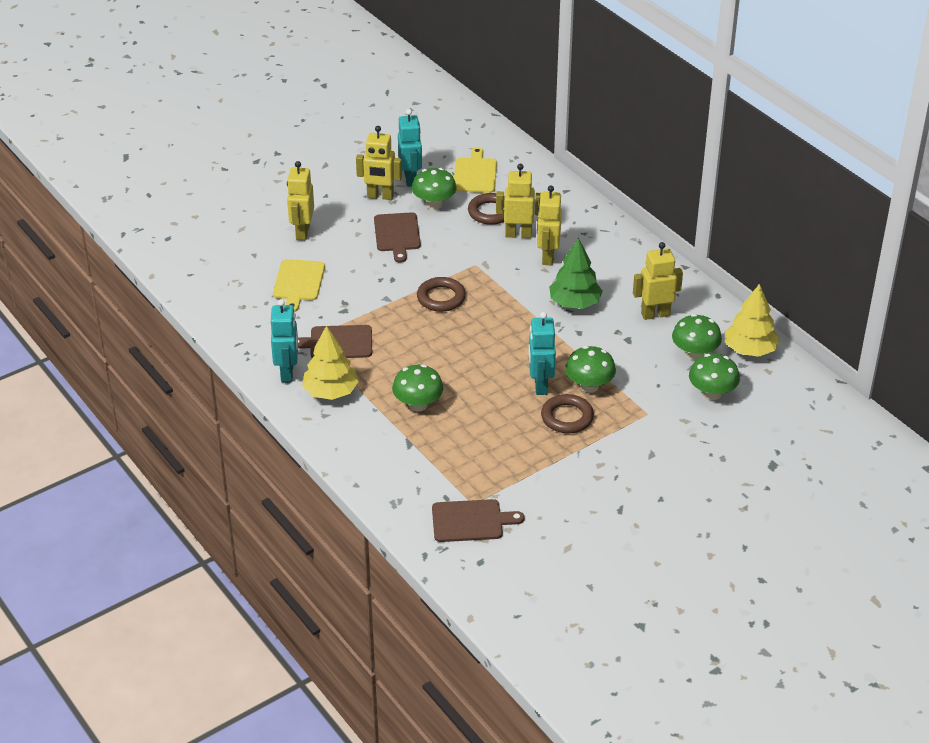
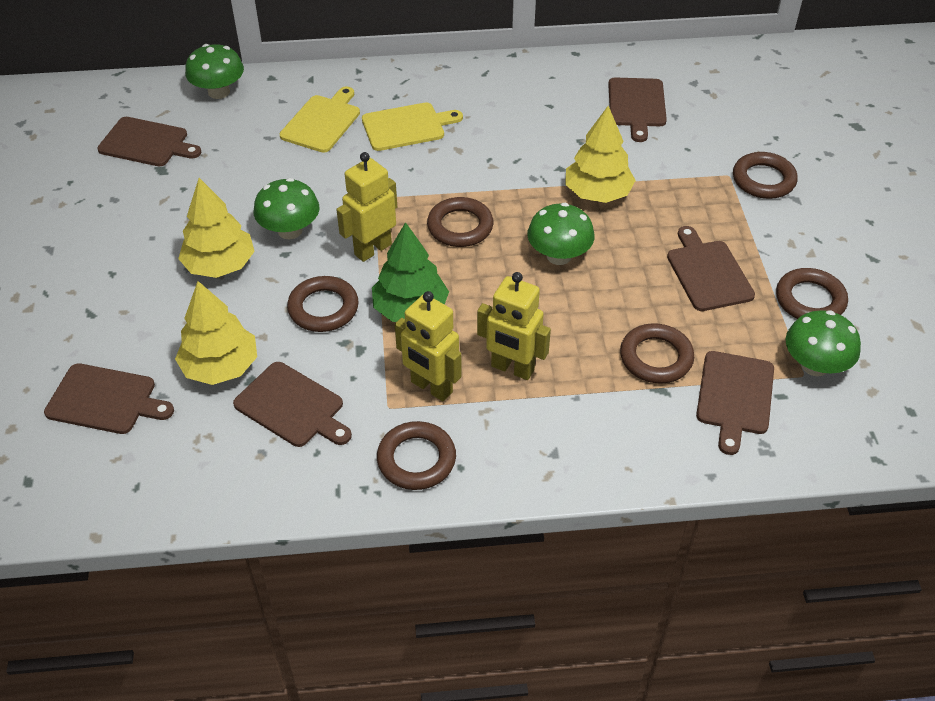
brown cutting board: [298,325,372,358] [374,212,421,263] [432,499,525,542] = 3 -> [44,363,174,434] [97,117,202,166] [233,362,352,447] [608,77,667,142] [667,226,755,311] [696,351,774,455] = 6
brown ring: [417,277,466,312] [468,193,505,225] [541,394,594,434] = 3 -> [287,276,359,332] [377,421,456,490] [427,197,494,247] [620,323,694,384] [733,152,798,199] [776,268,848,319] = 6
green mushroom: [392,364,443,412] [412,168,457,209] [565,346,616,393] [672,314,722,360] [689,354,740,400] = 5 -> [185,44,244,99] [254,178,319,239] [527,203,595,265] [786,310,861,376] = 4
turquoise robot: [271,299,298,382] [398,109,422,187] [528,312,556,395] = 3 -> none = 0
yellow robot: [287,161,314,240] [356,126,402,200] [496,164,541,238] [537,185,562,265] [633,242,683,320] = 5 -> [336,152,397,262] [395,291,462,401] [477,272,551,380] = 3
yellow tree: [302,325,359,400] [725,284,780,357] = 2 -> [175,281,257,385] [178,178,255,278] [565,106,636,203] = 3

